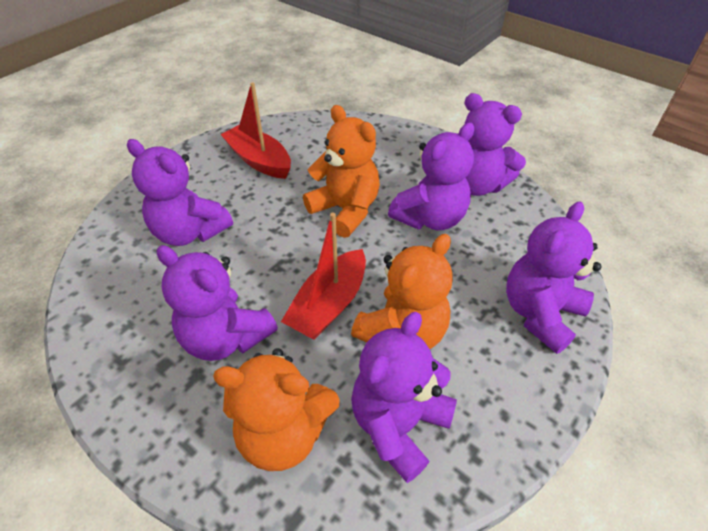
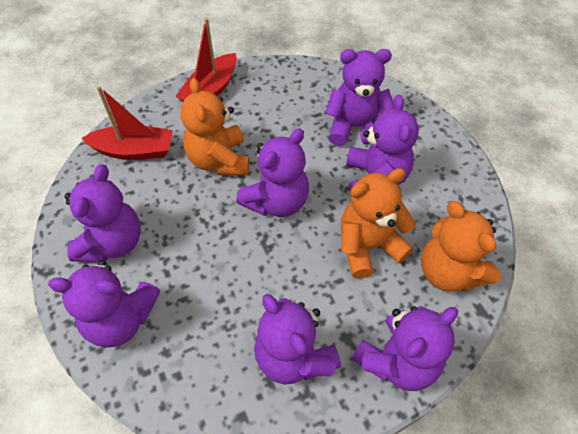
purple teddy bear: [127,139,233,246] [157,245,278,361] [351,312,457,483] [388,122,474,230] [458,93,526,196] [506,201,602,354] = 6 -> [48,260,160,348] [65,164,141,262] [236,128,309,217] [254,294,341,384] [325,49,393,146] [346,95,419,192] [352,306,458,391] = 7

